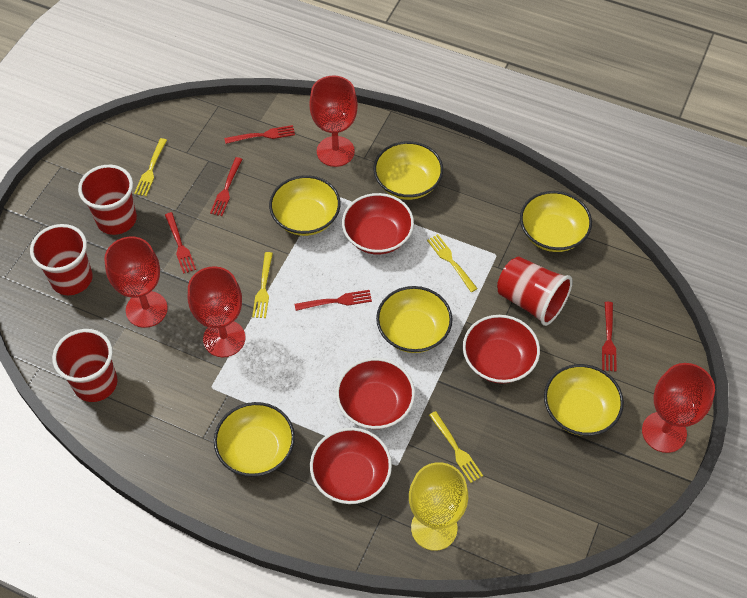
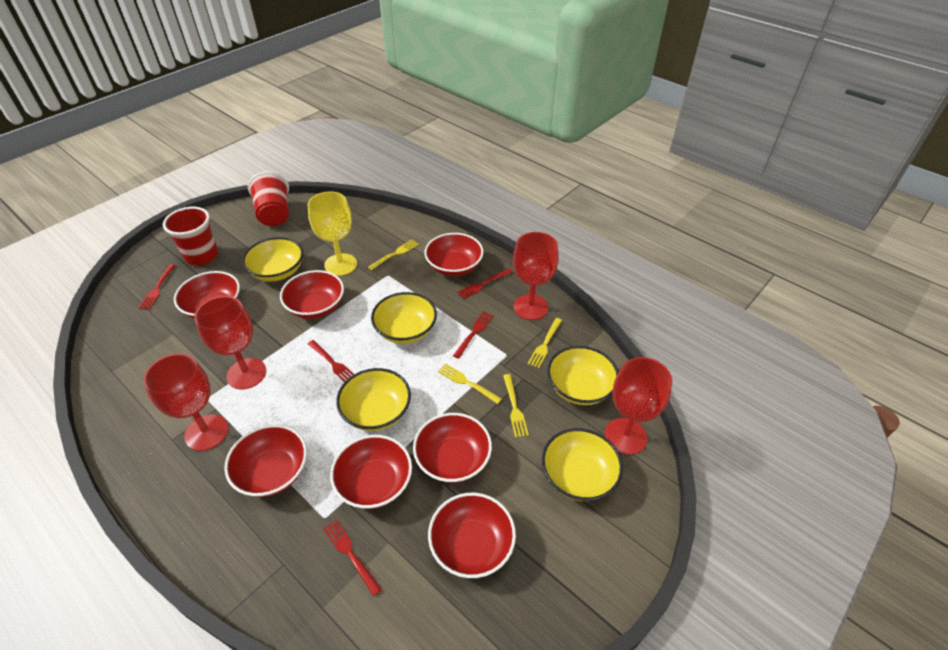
red bowl: [310,428,392,504] [336,358,415,429] [342,193,414,254] [463,315,540,384] = 4 -> [174,271,240,318] [224,425,307,497] [280,270,344,319] [330,435,412,509] [413,413,492,483] [424,233,484,276] [428,493,516,578] = 7
red cup: [30,224,93,295] [52,329,118,402] [78,165,137,235] [497,256,573,326] = 4 -> [163,207,218,265] [248,171,289,226] = 2
yellow bowl: [214,402,295,477] [269,175,341,236] [374,141,443,200] [376,286,452,353] [520,191,592,252] [544,364,624,436] = 6 -> [242,237,303,282] [336,368,411,431] [371,292,437,344] [542,428,623,501] [547,346,619,405] = 5

